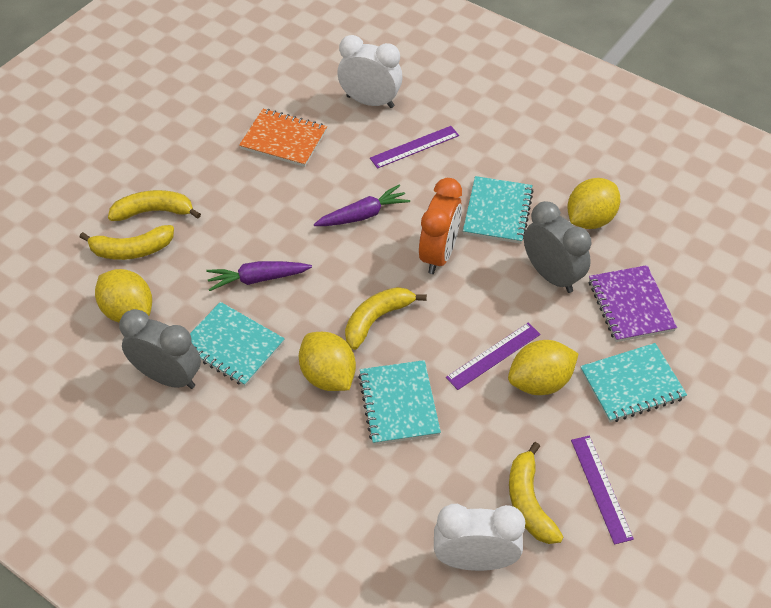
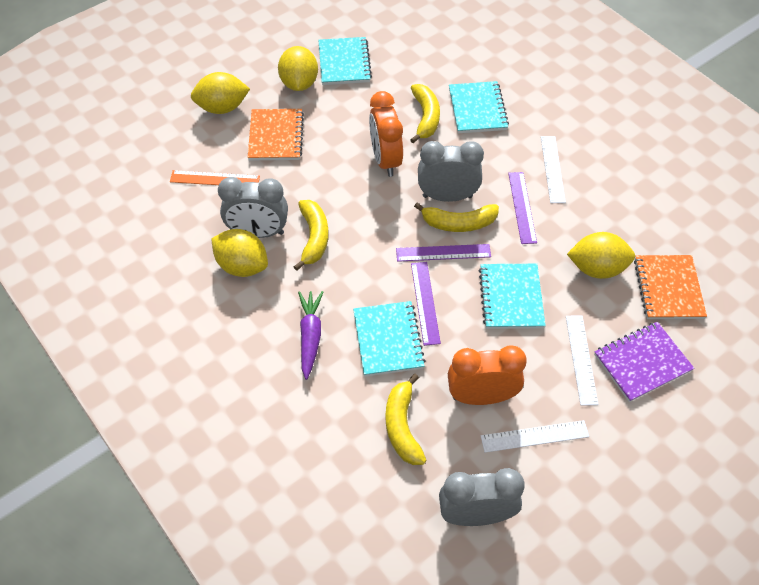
grey clock: [119,309,201,389] [524,201,591,293] = 2 -> [218,177,288,238] [418,141,484,202] [439,468,525,526] = 3
orange clock: [419,178,462,274] = 1 -> [369,91,403,177] [448,345,527,405] = 2
orange notebook: [239,109,327,167] = 1 -> [248,109,304,160] [634,255,707,319] = 2
orange ruler: none = 0 -> [170,170,260,185] = 1
purple carrot: [206,261,312,291] [314,185,410,226] = 2 -> [298,291,323,380] = 1
white clock: [337,35,403,108] [434,504,526,571] = 2 -> none = 0
white ruler: none = 0 -> [481,420,589,453] [541,136,566,203] [566,315,598,406] = 3

